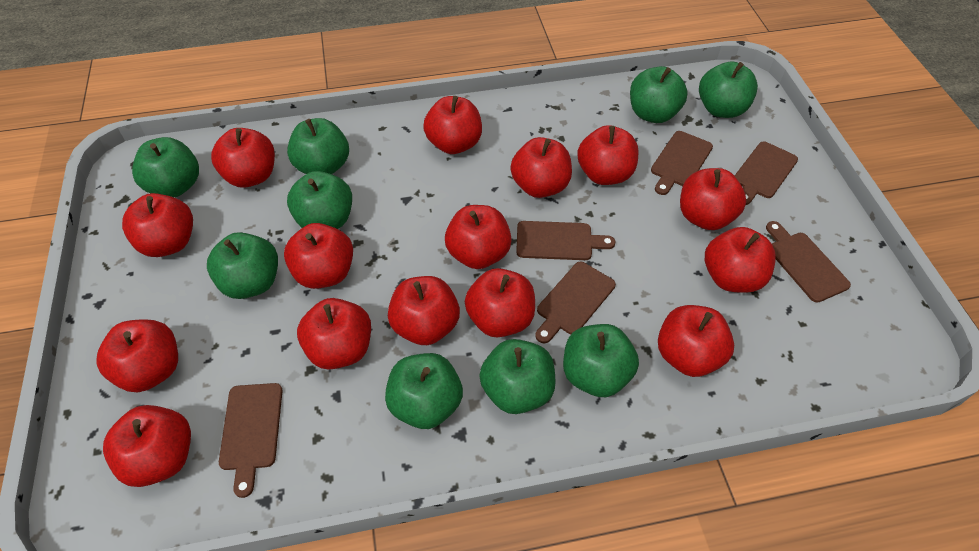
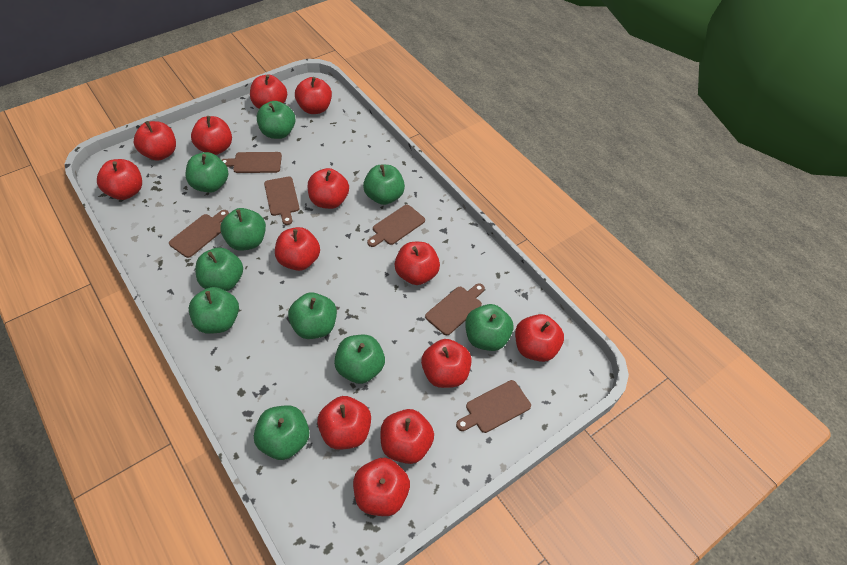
green apple: [132,137,199,197] [207,232,278,299] [287,118,349,174] [287,171,352,229] [385,353,463,429] [479,339,556,414] [563,324,639,397] [630,66,688,123] [699,61,758,118] = 9 -> [185,152,228,193] [189,287,239,334] [195,248,243,291] [220,208,266,251] [254,405,309,460] [257,101,296,139] [288,292,337,339] [334,335,385,384] [363,165,405,205] [465,304,513,351] = 10
red apple: [96,319,178,393] [103,405,191,487] [122,193,193,257] [211,128,275,188] [284,223,353,289] [297,298,371,370] [388,276,460,345] [423,96,482,154] [445,205,512,269] [465,268,535,337] [510,137,572,198] [577,125,638,185] [658,305,734,377] [680,168,746,230] [705,227,776,293] = 15 -> [97,159,142,200] [134,121,176,161] [191,116,232,155] [250,74,287,109] [275,227,320,271] [295,77,332,114] [308,168,349,209] [317,396,371,450] [353,458,410,516] [381,409,434,464] [395,242,440,285] [421,339,472,388] [515,314,564,362] = 13

